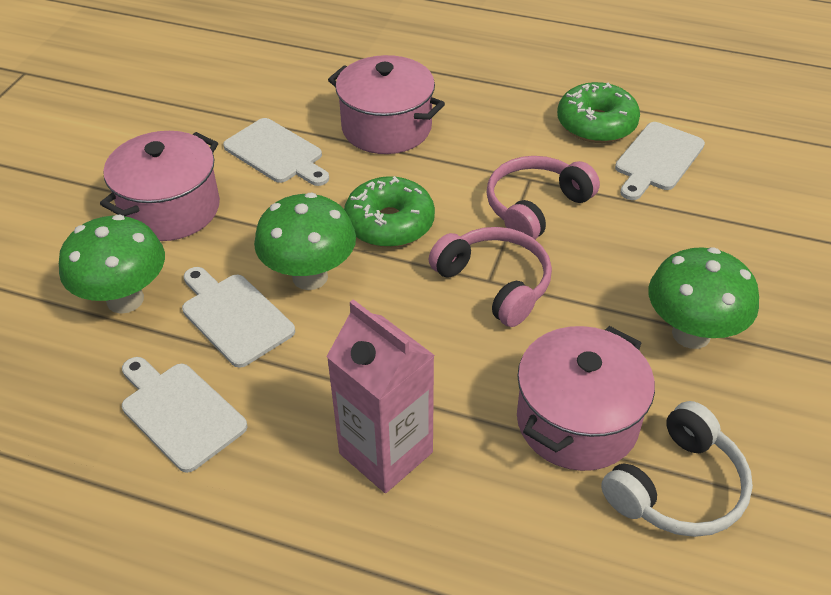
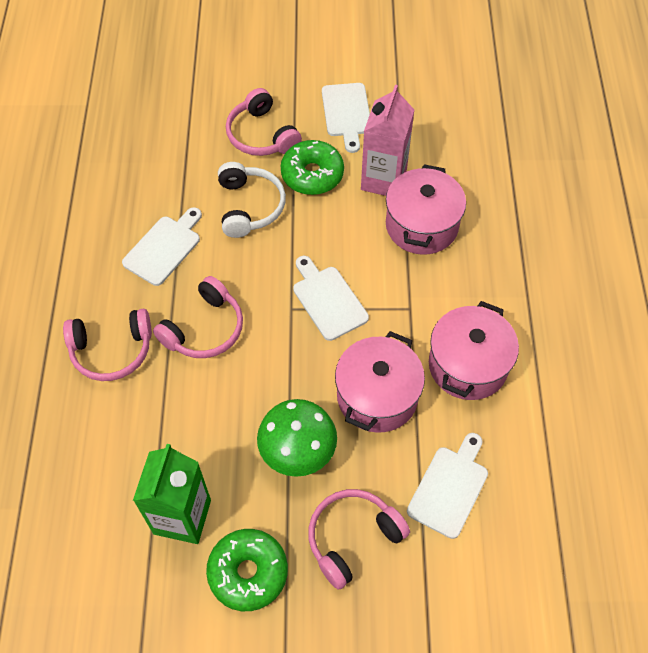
green carton: none = 0 -> [133,444,211,544] = 1
green mushroom: [59,215,165,314] [254,193,356,290] [648,247,759,349] = 3 -> [257,399,337,477] = 1
pink headphones: [429,227,552,327] [487,156,600,240] = 2 -> [63,309,152,381] [153,276,243,358] [226,88,302,156] [308,489,410,590] = 4

